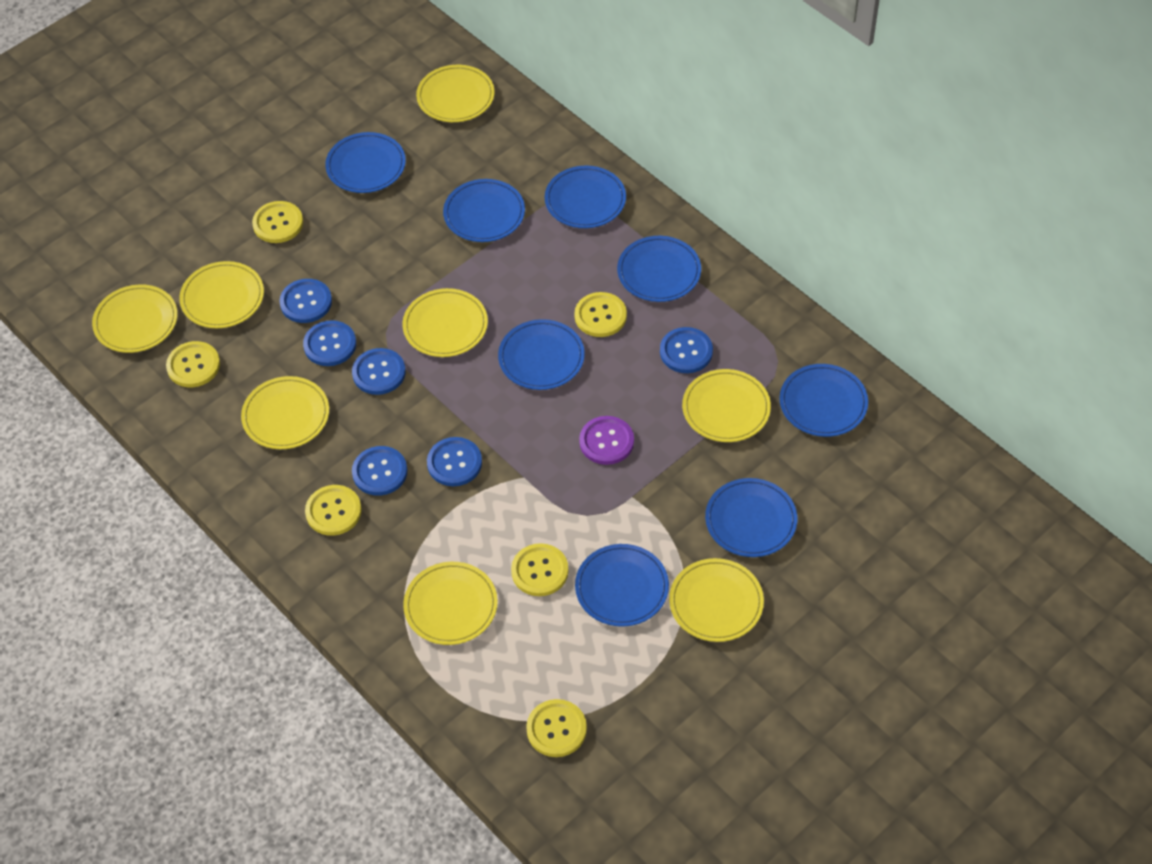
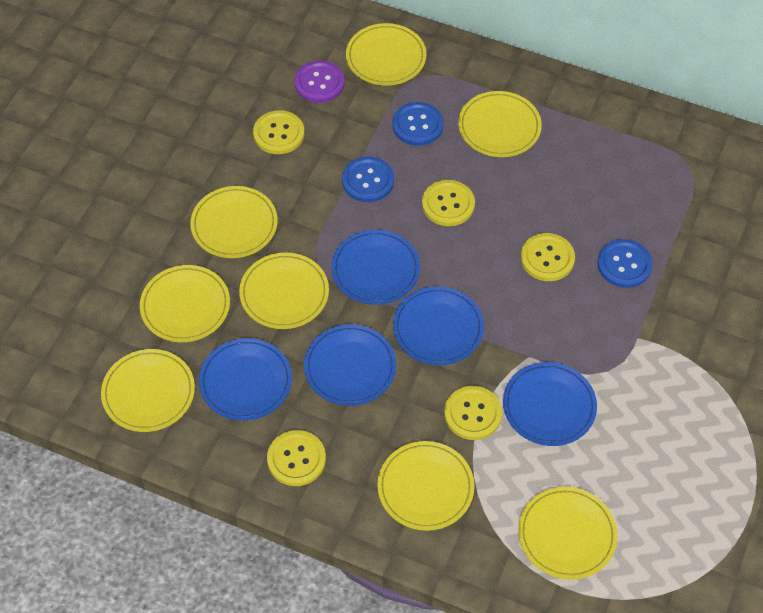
blue button: [279,279,332,323] [303,320,356,366] [352,348,406,395] [352,446,407,496] [427,437,482,486] [660,327,713,373] = 6 -> [342,157,394,202] [393,102,444,146] [597,239,653,288] = 3
blue plate: [325,132,406,193] [443,179,525,242] [498,319,585,390] [545,166,626,228] [575,544,669,627] [617,236,701,302] [705,478,797,557] [779,364,868,437] = 8 -> [199,338,292,421] [304,324,396,406] [331,230,420,305] [393,286,484,365] [503,362,597,446] = 5
yellow button: [166,341,220,387] [252,201,303,243] [305,485,362,536] [511,543,569,596] [526,699,587,757] [575,292,627,337] = 6 -> [253,110,305,154] [267,430,326,486] [422,180,475,226] [444,386,502,440] [521,233,575,281] = 5

